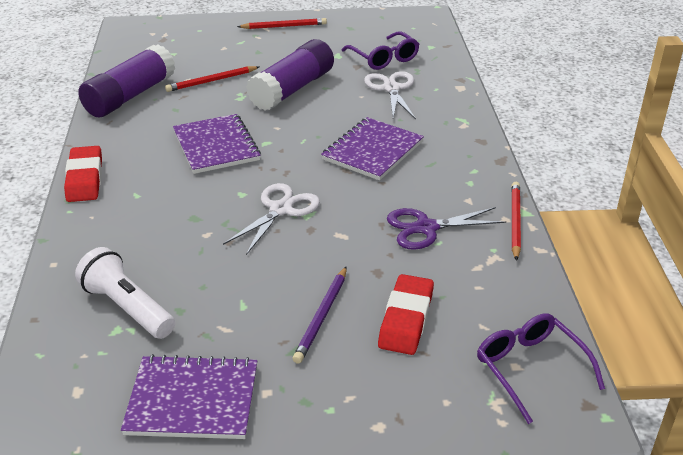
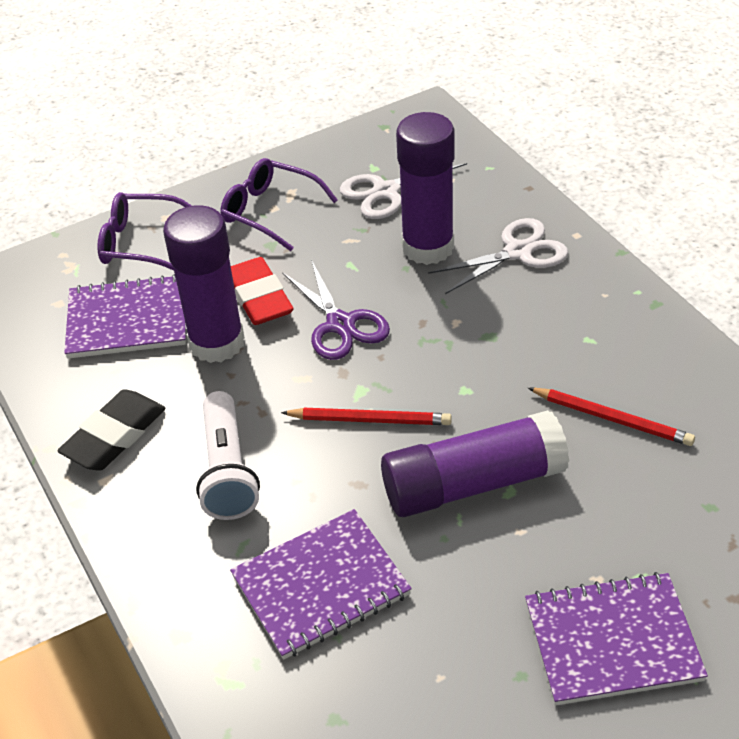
black eraser: none = 0 -> [57,389,166,471] = 1
purple glue stick: [78,44,175,117] [246,39,334,111] = 2 -> [163,205,245,363] [381,410,569,517] [396,112,455,265] = 3
purple pencil: [292,266,347,364] = 1 -> none = 0
red eraser: [64,146,102,202] [378,274,434,355] = 2 -> [231,257,294,325] = 1
red pencil: [165,66,259,92] [237,18,327,29] [511,182,521,261] = 3 -> [281,408,452,425] [528,388,695,446] = 2

